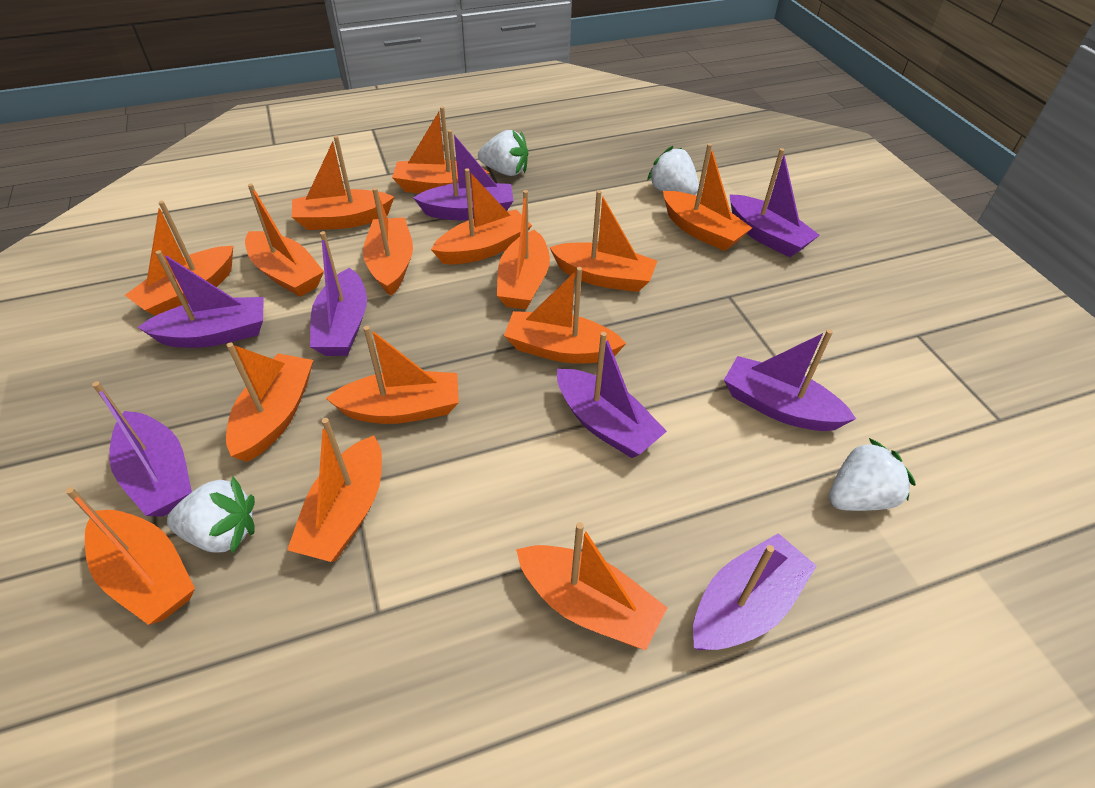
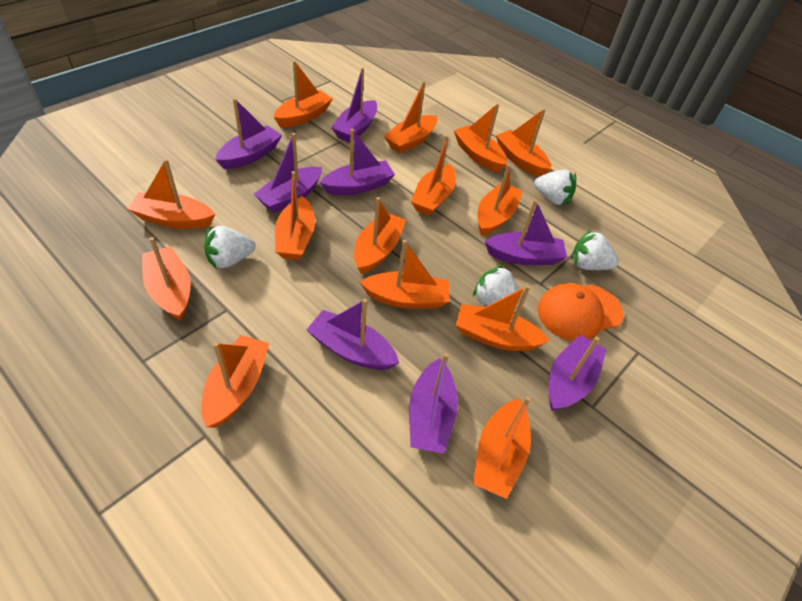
orange boat: [66,487,195,625] [125,201,233,316] [226,343,313,462] [245,183,324,297] [287,418,382,562] [292,135,394,230] [326,326,459,424] [363,188,413,296] [392,106,490,194] [431,168,532,265] [497,190,550,310] [504,267,627,364] [516,522,667,650] [550,190,657,292] [663,143,752,251] = 15 -> [127,159,215,229] [142,237,191,321] [201,335,269,428] [274,61,333,128] [275,171,315,260] [354,197,406,274] [360,240,449,309] [384,81,437,153] [411,135,456,216] [454,103,507,173] [456,285,550,351] [473,396,531,499] [477,164,523,236] [496,109,551,177] = 14
orange cap: none = 0 -> [537,283,624,341] = 1

